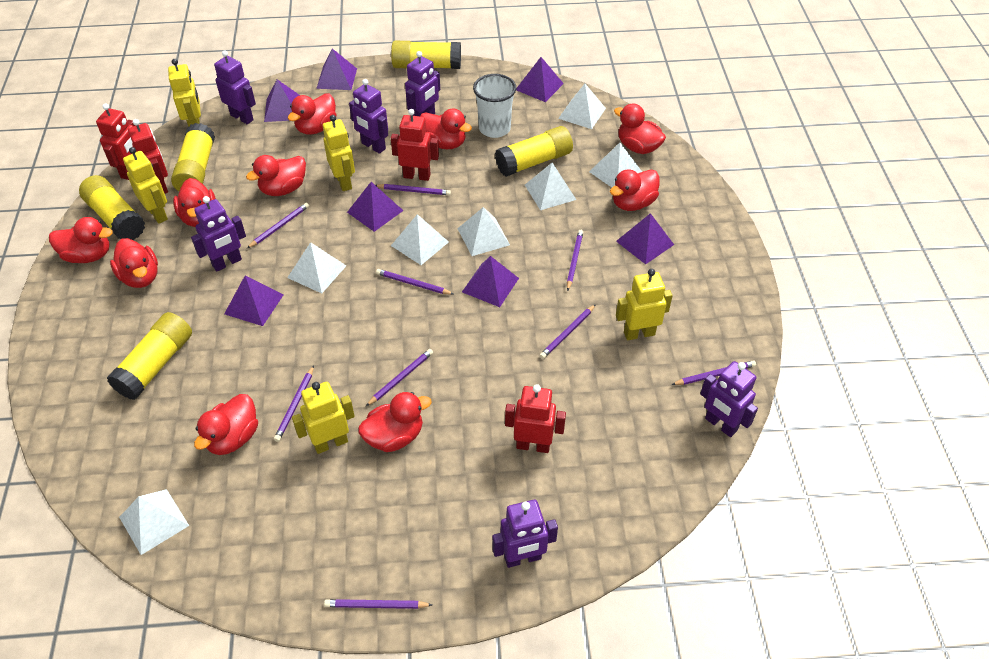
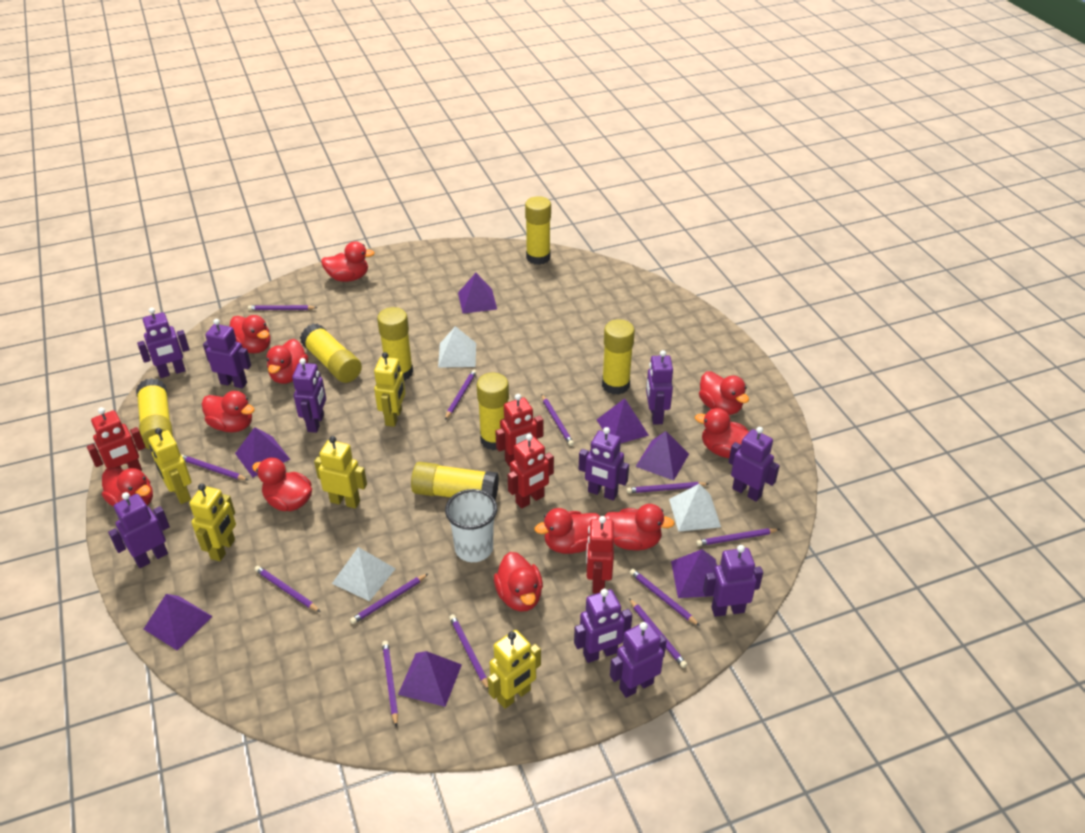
purple pencil: [247,203,309,248] [274,366,314,442] [324,599,432,609] [366,349,433,406] [376,184,451,195] [376,269,453,295] [540,304,596,359] [567,230,583,291] [671,361,756,385] = 9 -> [181,455,248,480] [248,305,318,310] [255,566,320,612] [350,574,428,624] [382,641,398,727] [445,370,476,420] [449,614,488,689] [541,394,574,446] [627,482,709,493] [629,598,687,668] [630,569,700,626] [696,528,780,546] = 12
purple robot: [191,196,246,272] [214,50,256,124] [349,79,388,154] [405,51,440,116] [492,500,558,568] [700,361,758,437] = 6 -> [108,492,170,568] [137,308,190,378] [203,319,251,388] [292,358,326,433] [574,589,632,663] [579,427,629,501] [610,621,667,698] [646,350,673,425] [703,545,763,617] [729,427,780,502] = 10
red duck: [49,217,113,263] [110,238,158,288] [173,178,216,227] [194,394,258,455] [246,155,306,196] [288,94,336,135] [358,392,432,452] [421,108,472,149] [610,169,660,211] [614,104,666,154] = 10 -> [102,467,153,507] [202,391,255,433] [230,315,271,353] [252,458,312,511] [266,339,308,384] [321,241,375,282] [494,552,543,612] [535,508,600,554] [604,504,675,551] [695,408,749,458] [699,371,749,415] = 11
white pyramid: [119,489,189,555] [287,242,346,293] [391,214,449,265] [457,207,510,256] [525,163,576,210] [558,84,606,129] [589,143,642,187] = 7 -> [332,547,396,601] [438,326,476,368] [669,484,721,532] = 3
yellow glue stick: [79,175,145,240] [107,312,192,400] [171,123,215,191] [391,41,461,69] [495,126,573,177] = 5 -> [136,378,173,450] [300,323,362,383] [377,307,413,381] [411,462,499,500] [477,373,509,450] [525,196,551,265] [602,319,635,395] = 7

